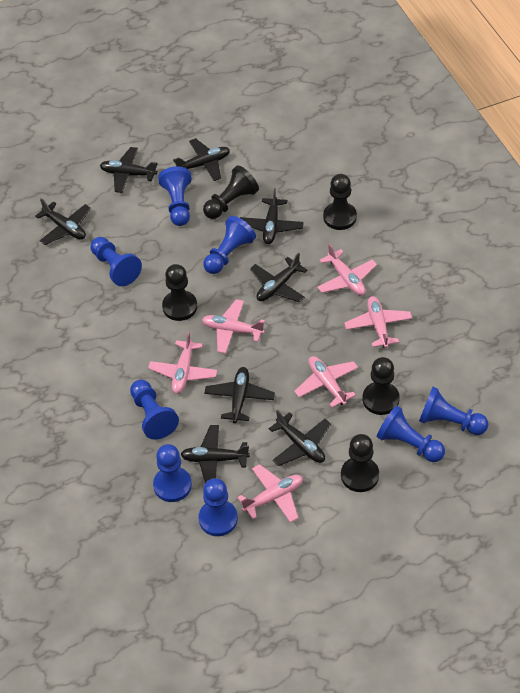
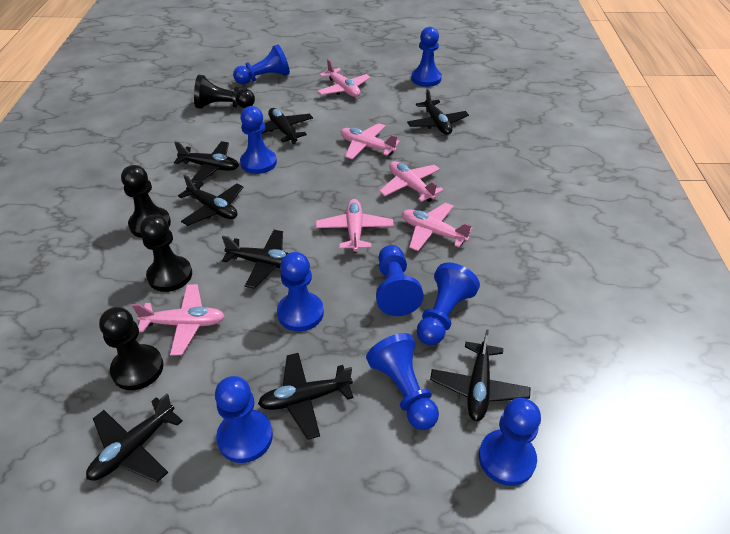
black pawn: [162,264,197,321] [203,166,259,219] [323,174,357,230] [341,434,379,492] [362,357,400,415] = 5 -> [99,307,163,390] [121,165,171,238] [140,215,192,292] [194,75,255,109] = 4
blue pawn: [90,237,142,286] [130,380,179,440] [153,444,192,502] [158,166,192,226] [199,478,238,536] [203,216,256,274] [377,405,445,462] [419,387,489,435] = 8 -> [215,376,273,463] [233,44,290,85] [240,106,277,174] [277,252,324,332] [366,333,439,430] [376,245,424,316] [411,27,442,87] [417,262,480,345] [479,398,541,486] = 9

